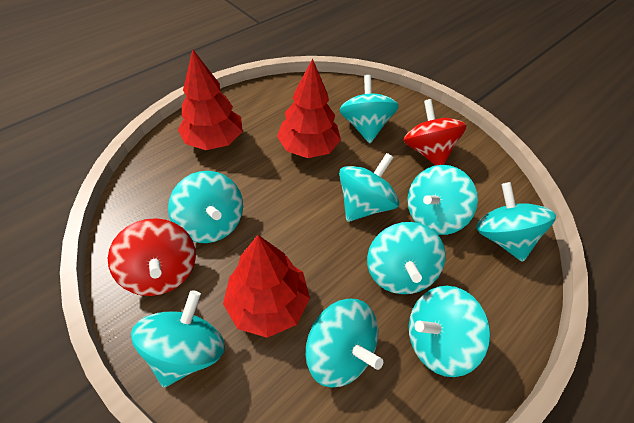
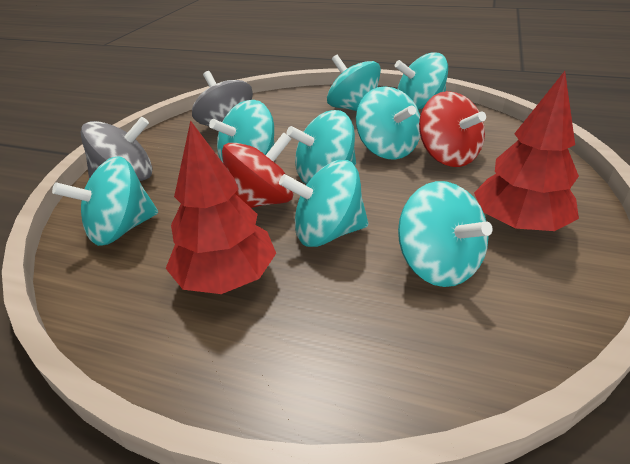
grey spinning top: none = 0 -> [81,117,152,181] [192,71,253,126] = 2
red tree: [178,50,243,150] [223,235,310,338] [277,58,341,158] = 3 -> [166,120,276,294] [474,71,579,231] = 2
turquoise spinning top: [131,290,225,387] [168,171,243,243] [306,299,383,387] [339,153,399,222] [340,75,399,143] [367,222,446,294] [407,165,478,235] [409,286,490,377] [476,182,556,262] = 9 -> [52,156,158,246] [209,100,275,163] [279,160,369,247] [287,110,356,184] [327,55,381,111] [356,86,420,160] [395,53,448,110] [398,181,493,287] = 8

